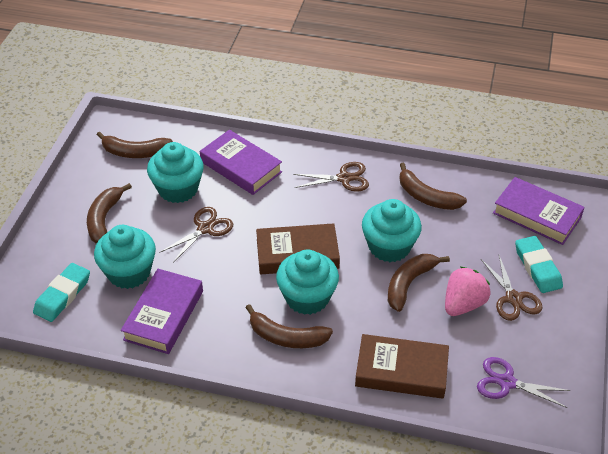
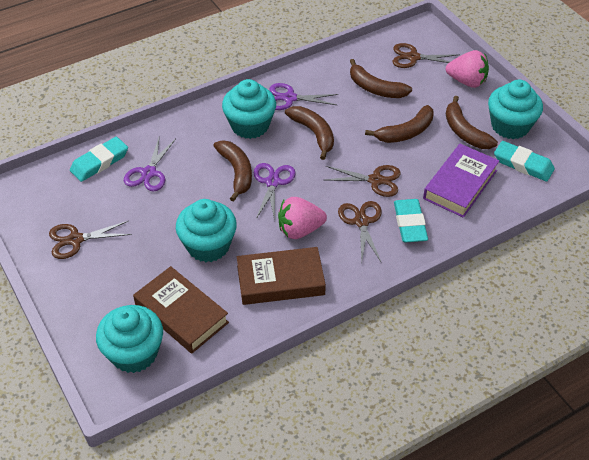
brown scissors: [159,207,233,263] [293,162,369,192] [481,255,543,321] = 3 -> [49,221,132,259] [325,165,401,197] [338,201,382,262] [393,43,460,68] = 4
pink strawberry: [445,267,490,316] = 1 -> [278,197,327,239] [446,50,489,88] = 2
purple book: [121,269,203,354] [200,130,282,195] [493,177,585,245] = 3 -> [423,144,499,218] = 1
purple scissors: [477,357,571,408] = 1 -> [124,138,176,192] [254,163,295,220] [269,83,338,110] = 3
turquoise eraser: [33,263,90,322] [515,236,563,293] = 2 -> [70,137,128,182] [394,199,428,243] [494,141,555,181] = 3

